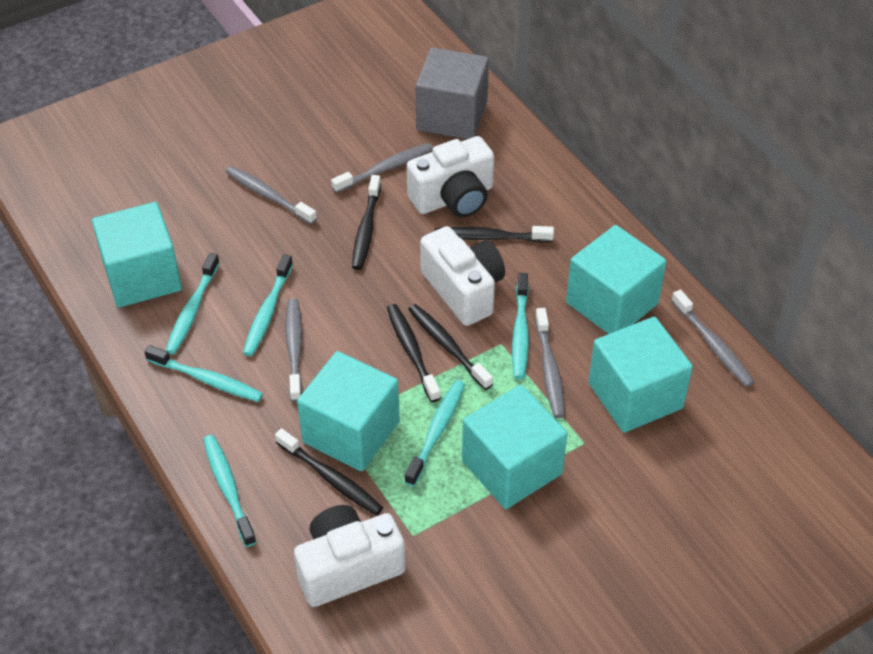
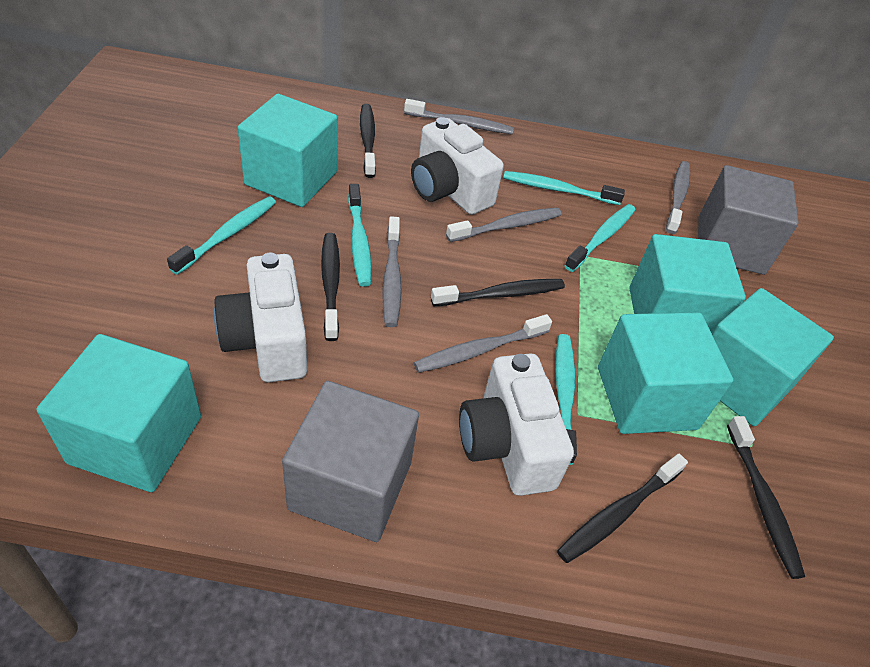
grey cube: [415,48,489,139] = 1 -> [282,381,419,542] [698,165,799,275] = 2
turquoise toothbrush: [144,345,263,402] [165,253,220,355] [203,435,256,547] [243,254,293,356] [405,380,465,486] [512,273,529,379] = 6 -> [167,196,276,275] [348,184,372,287] [503,171,625,205] [555,334,577,465] [564,204,636,272] = 5

